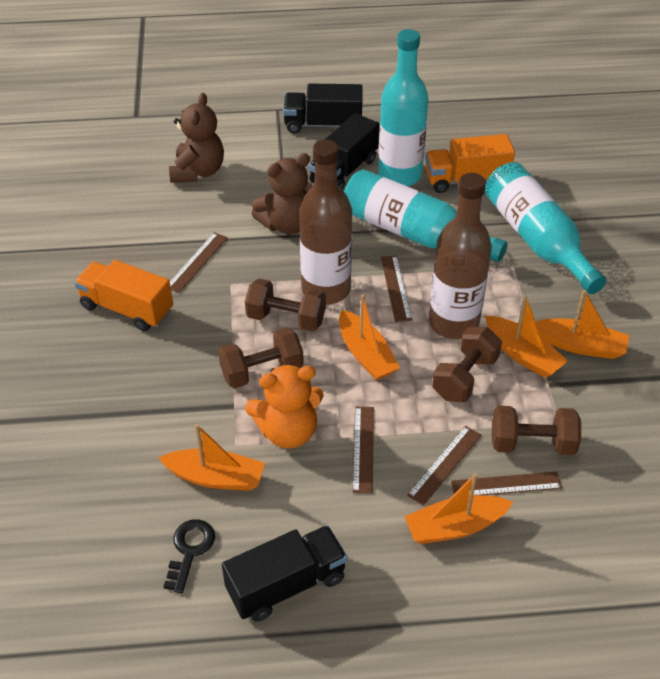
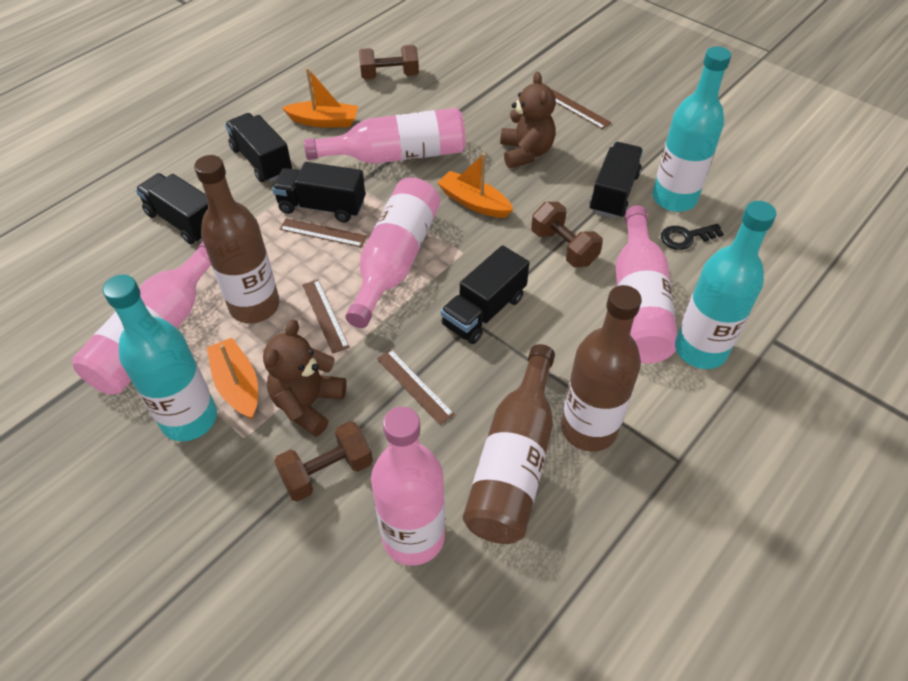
black truck: [222,525,347,622] [283,84,363,134] [309,113,380,190] = 3 -> [135,173,208,244] [225,113,292,182] [272,162,365,222] [441,245,529,344] [589,142,643,218] = 5
brown bottle: [299,140,352,305] [429,173,492,339] = 2 -> [194,155,280,323] [463,344,555,544] [561,285,642,452] = 3
brown dumbbell: [218,327,304,388] [245,279,326,332] [432,327,502,402] [492,406,581,455] = 4 -> [274,421,373,502] [359,45,419,79] [531,202,603,267] = 3
brown ruler: [170,232,228,293] [353,407,374,494] [381,255,412,322] [407,426,481,506] [451,471,562,495] = 5 -> [280,218,367,247] [302,280,350,354] [377,349,455,425] [552,90,612,129] = 4
orange boat: [159,424,265,491] [339,294,400,380] [404,473,513,544] [485,296,568,378] [536,290,629,359] = 5 -> [207,338,258,419] [282,68,358,127] [437,153,513,218] = 3
orange teddy bear: [245,364,324,449] = 1 -> none = 0
orange truck: [74,260,173,331] [425,134,515,193] = 2 -> none = 0
pink bottle: none = 0 -> [72,242,211,394] [304,108,466,164] [345,177,440,328] [371,407,445,566] [616,206,678,364] = 5

